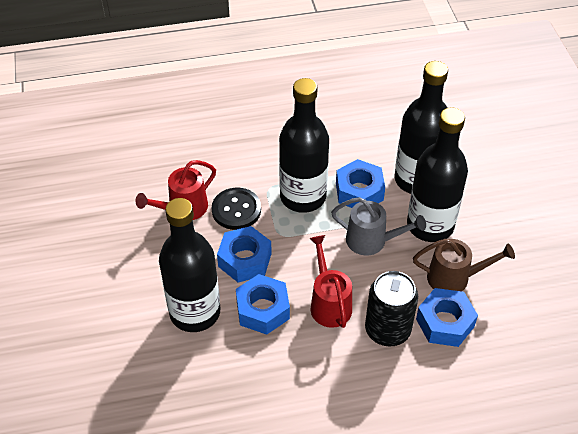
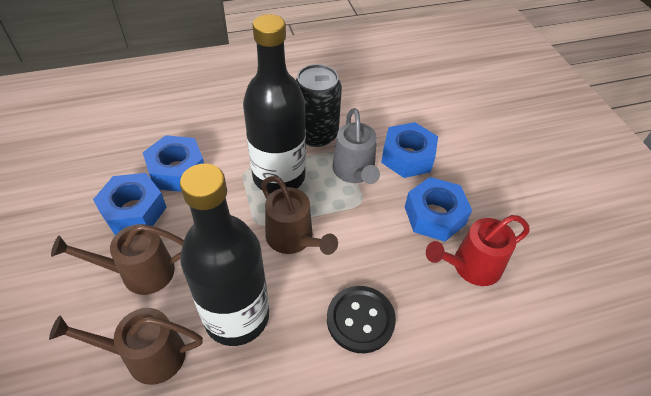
black bottle: [159,198,220,332] [279,78,329,213] [395,61,448,194] [407,107,468,242] = 4 -> [180,164,269,346] [243,14,306,194] = 2
brown watering can: [413,239,515,292] = 1 -> [49,308,203,385] [51,224,184,295] [261,176,338,255] = 3
red watering can: [136,160,216,220] [309,235,352,328] = 2 -> [426,215,529,286] = 1

